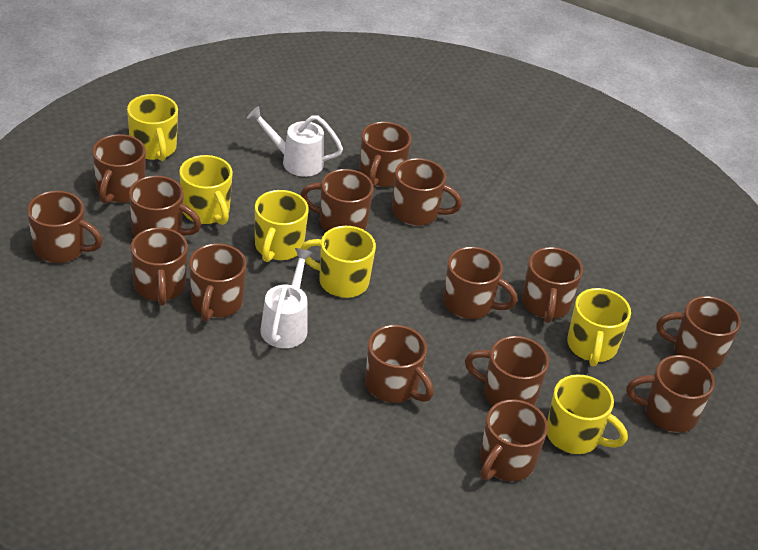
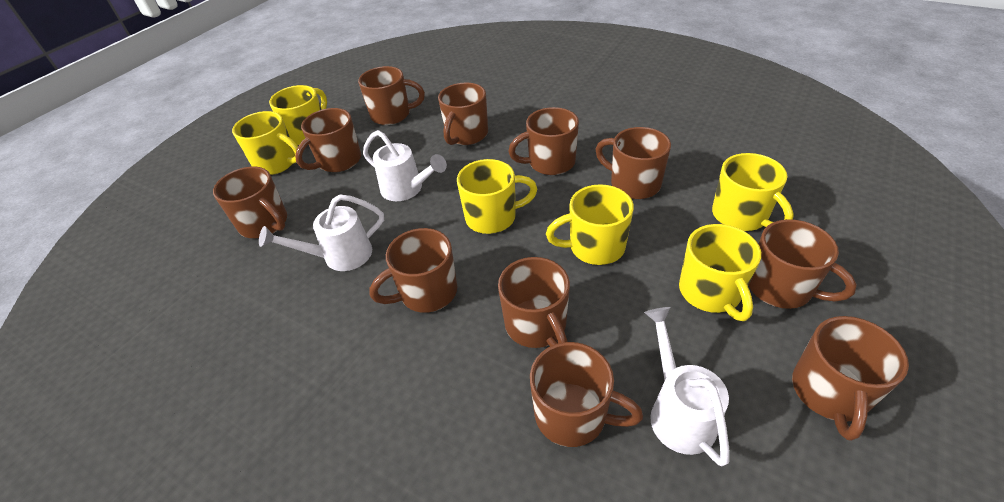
brown mug: [27,191,103,263] [92,134,146,204] [129,176,201,237] [131,227,188,306] [189,243,247,322] [300,169,374,231] [359,122,411,187] [365,325,434,403] [392,158,462,226] [443,247,518,319] [465,336,549,406] [480,399,548,481] [522,247,583,323] [626,355,715,433] [656,296,741,370] = 15 -> [213,167,287,238] [295,108,361,172] [358,66,425,125] [369,228,457,313] [438,83,488,145] [498,257,570,348] [508,107,579,175] [530,342,643,447] [595,127,671,199] [749,219,857,309] [792,316,909,441] = 11
white watering can: [247,106,343,177] [260,248,313,348] = 2 -> [259,194,384,271] [363,130,447,201] [644,307,729,466] = 3

